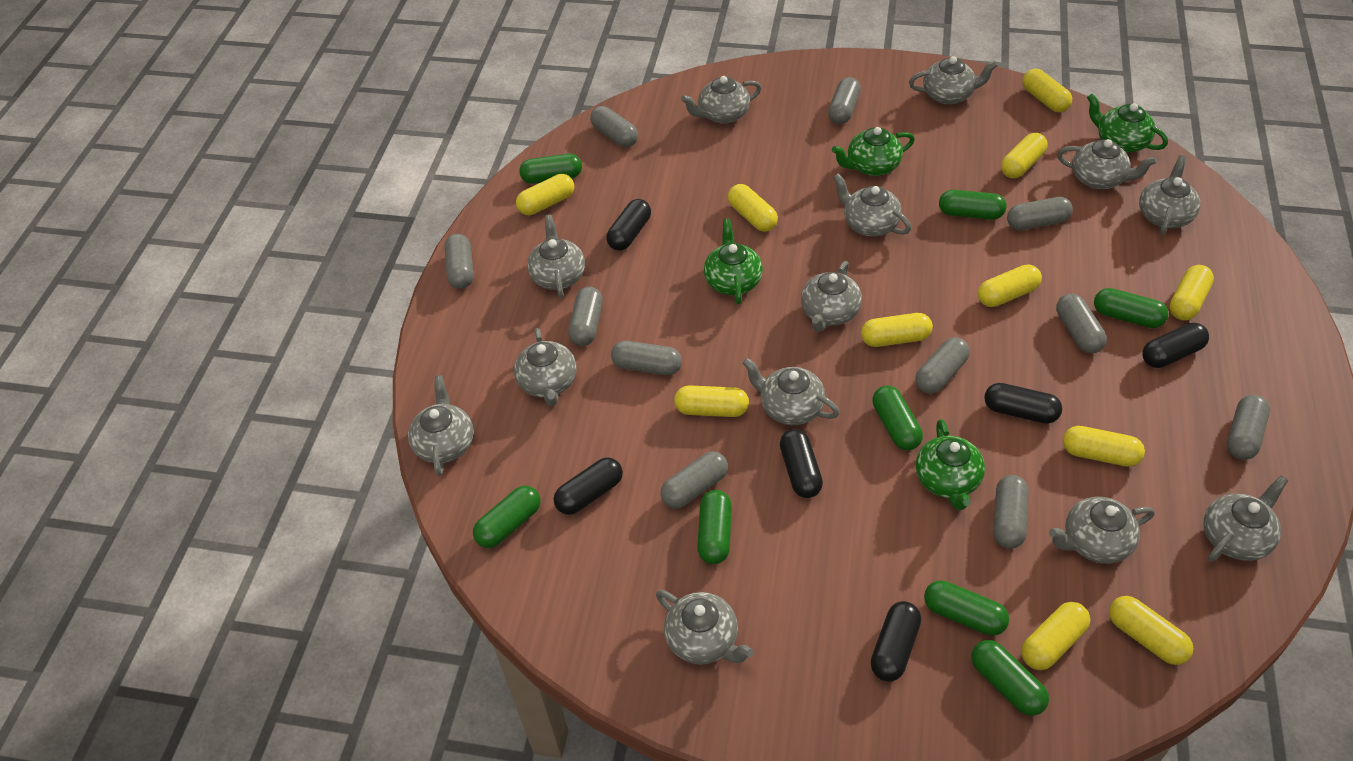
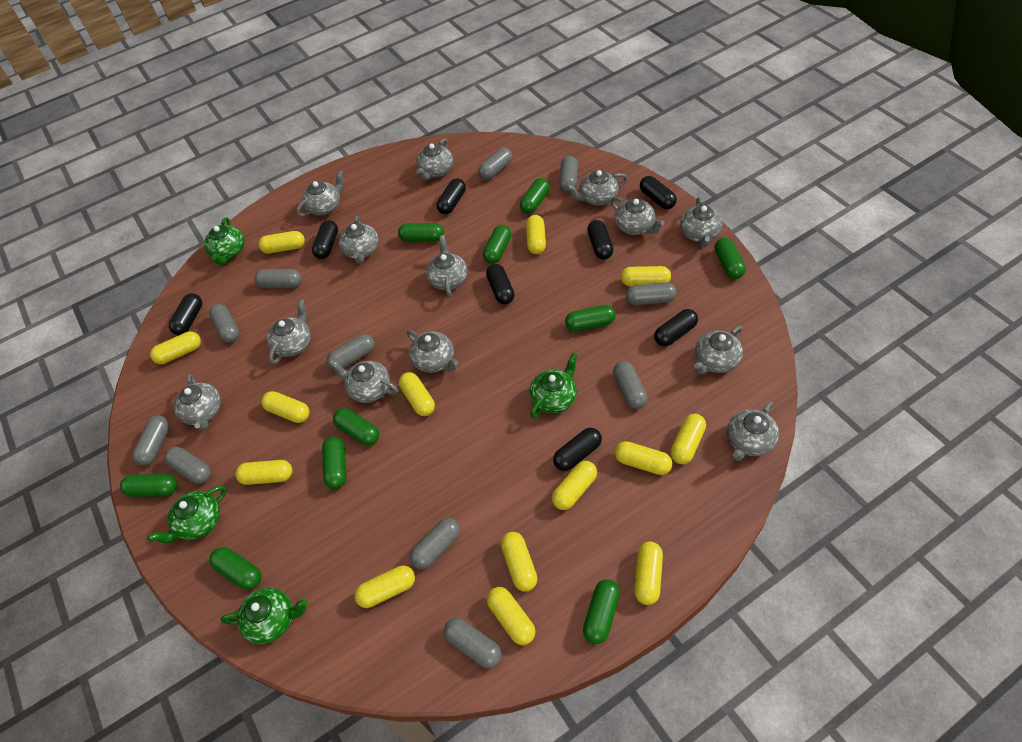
black capsule: [554,457,623,515] [606,199,651,251] [780,429,823,498] [871,601,921,682] [984,383,1062,424] [1142,323,1209,368] = 6 -> [169,293,202,335] [312,220,338,259] [437,178,466,214] [486,264,515,304] [553,428,602,471] [587,220,614,260] [640,176,677,209] [654,309,698,346] = 8
green capsule: [473,486,541,548] [519,154,582,184] [697,490,732,564] [872,386,923,450] [924,580,1009,636] [939,190,1006,220] [971,640,1049,716] [1094,288,1169,328] = 8 -> [120,474,177,497] [209,547,261,590] [322,437,347,489] [333,408,379,446] [398,223,444,242] [483,225,511,264] [520,178,550,214] [565,305,616,332] [583,579,620,644] [714,238,746,279] = 10
yellow capsule: [516,174,574,215] [674,385,749,417] [728,184,778,232] [861,313,933,347] [978,265,1042,307] [1001,133,1048,178] [1021,602,1090,670] [1022,69,1072,112] [1063,426,1145,467] [1109,596,1193,665] [1170,265,1214,320] = 11 -> [150,331,201,364] [235,460,293,485] [258,231,305,254] [261,391,310,423] [355,565,415,608] [399,372,435,416] [487,587,536,645] [501,532,538,592] [526,215,546,254] [552,461,597,510] [615,441,673,475] [621,266,671,286] [634,541,663,605] [670,414,706,464] = 14

